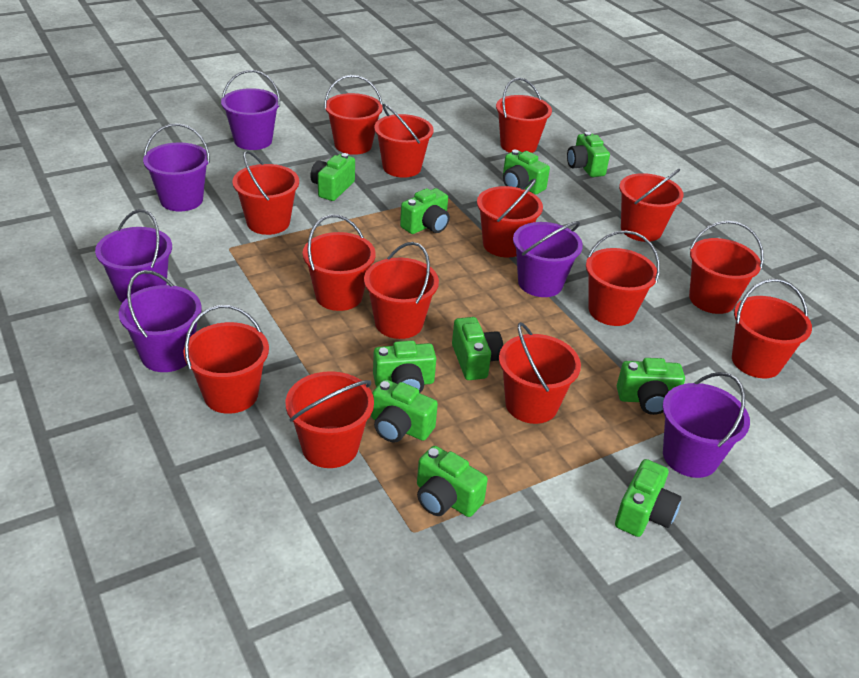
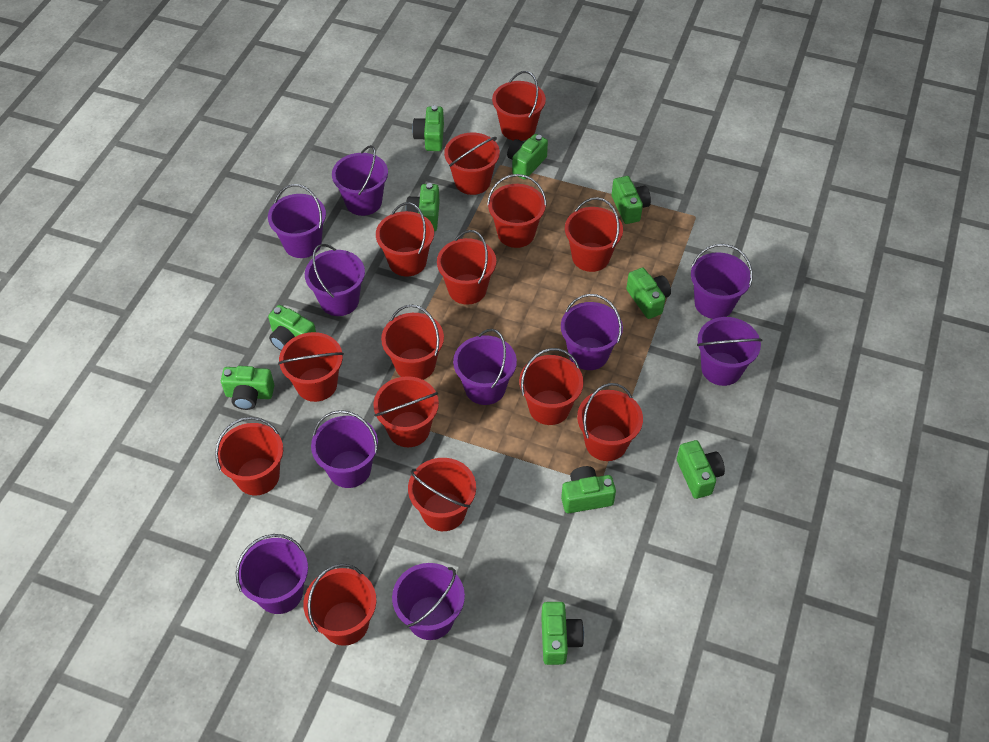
purple bucket: [95,209,172,303] [119,270,202,372] [143,123,210,211] [221,70,280,150] [513,221,583,297] [663,372,750,478] = 6 -> [236,534,308,614] [268,184,326,258] [305,244,365,316] [311,410,378,488] [332,145,388,216] [392,563,465,640] [453,329,517,405] [561,294,623,370] [691,244,753,319] [697,317,762,386] = 10

